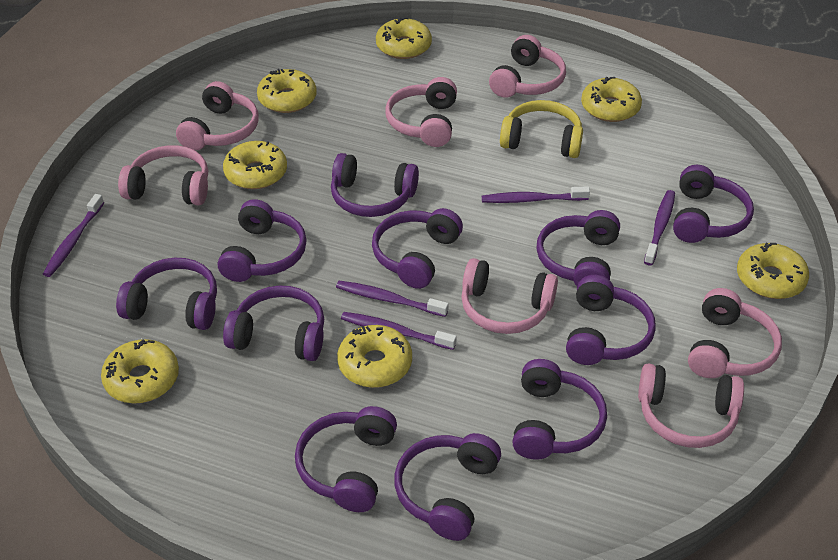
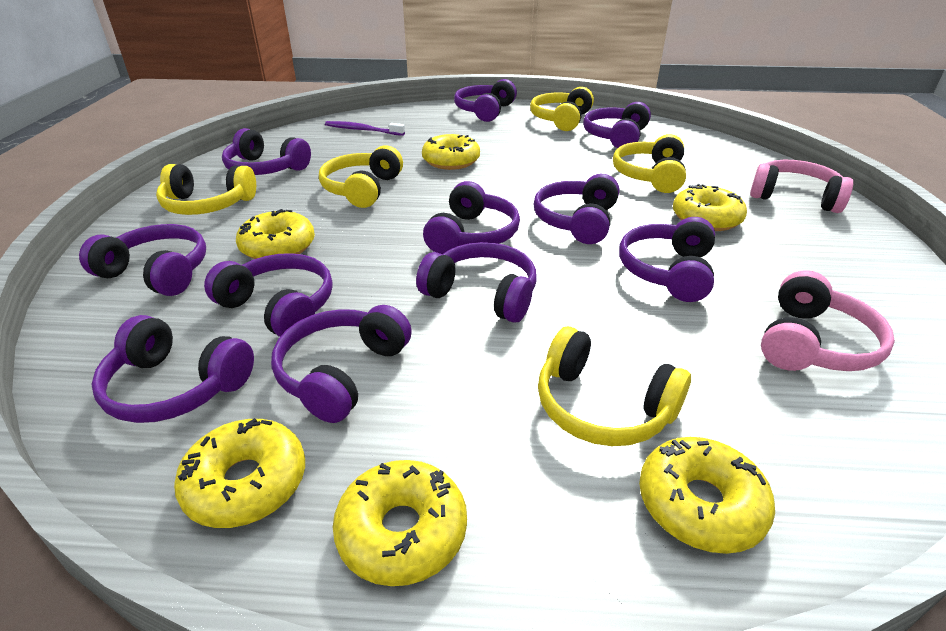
pink headphones: [118,145,208,206] [176,81,258,151] [385,77,457,147] [461,258,558,334] [489,35,566,98] [638,363,744,448] [688,288,782,378] = 7 -> [750,160,853,213] [761,270,895,371] = 2
purple toothbrush: [43,194,104,277] [336,281,449,317] [341,312,457,350] [482,186,590,203] [644,190,675,266] = 5 -> [325,121,405,136] = 1
yellow donut: [101,339,179,403] [223,141,287,189] [257,69,317,113] [337,325,412,388] [376,18,432,59] [581,77,642,122] [737,243,809,299] = 7 -> [174,418,305,528] [236,209,315,259] [333,460,467,586] [422,134,480,170] [639,437,775,554] [673,184,747,231] = 6
yellow headphones: [500,100,583,158] = 1 -> [156,164,256,215] [319,145,403,208] [530,87,594,131] [538,326,691,446] [613,134,686,193] = 5

